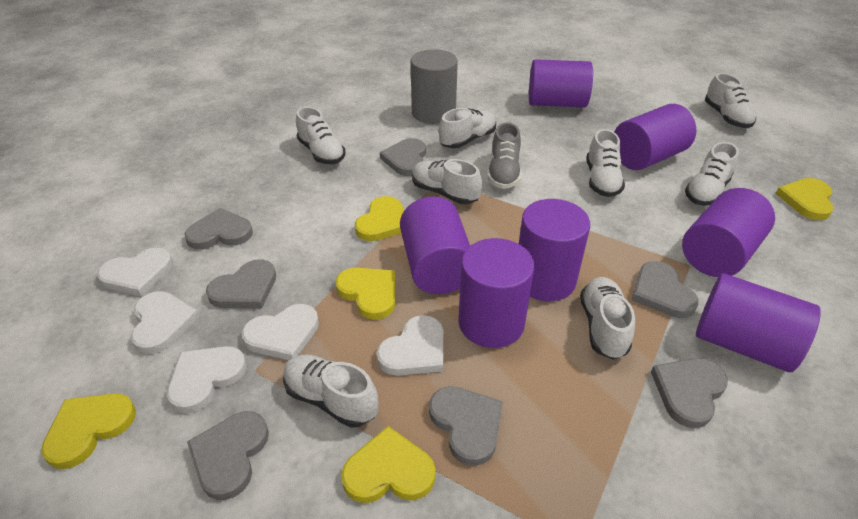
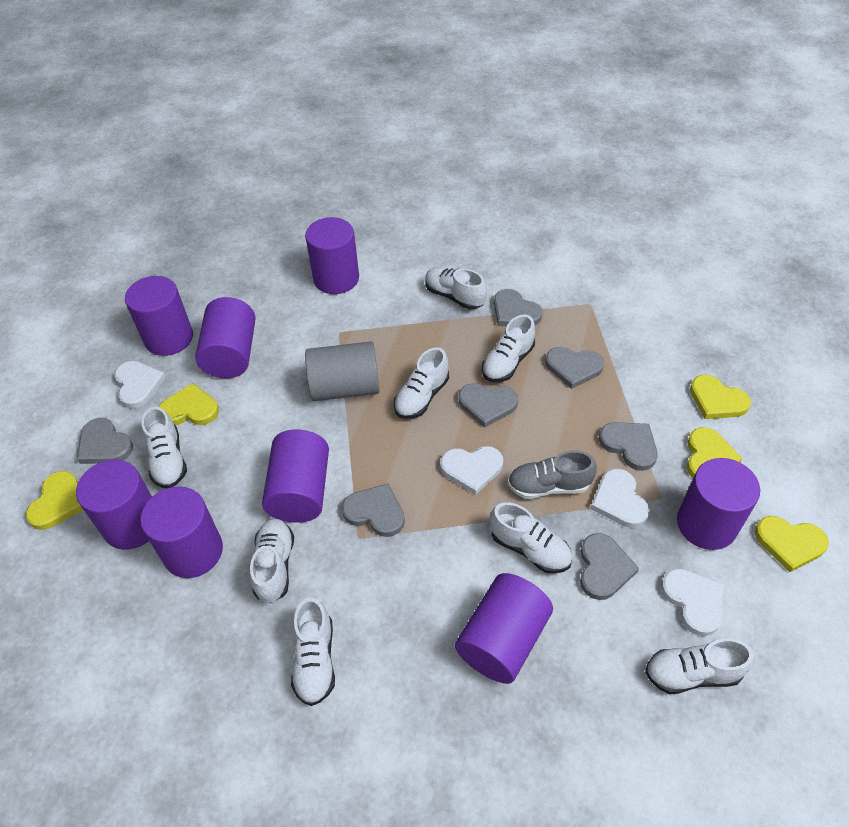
purple cylinder: [400,196,470,294] [458,238,535,348] [519,199,590,301] [529,59,593,107] [614,104,696,170] [682,188,775,277] [696,273,821,372] = 7 -> [76,460,152,550] [125,276,193,356] [140,486,223,578] [195,297,255,378] [262,430,329,523] [305,217,359,294] [455,573,553,684] [677,458,760,550] = 8
white heart: [97,248,173,296] [131,291,199,354] [167,346,247,413] [242,304,319,360] [376,315,443,376] = 5 -> [115,361,166,409] [440,446,503,495] [590,469,650,528] [661,568,724,636] = 4

